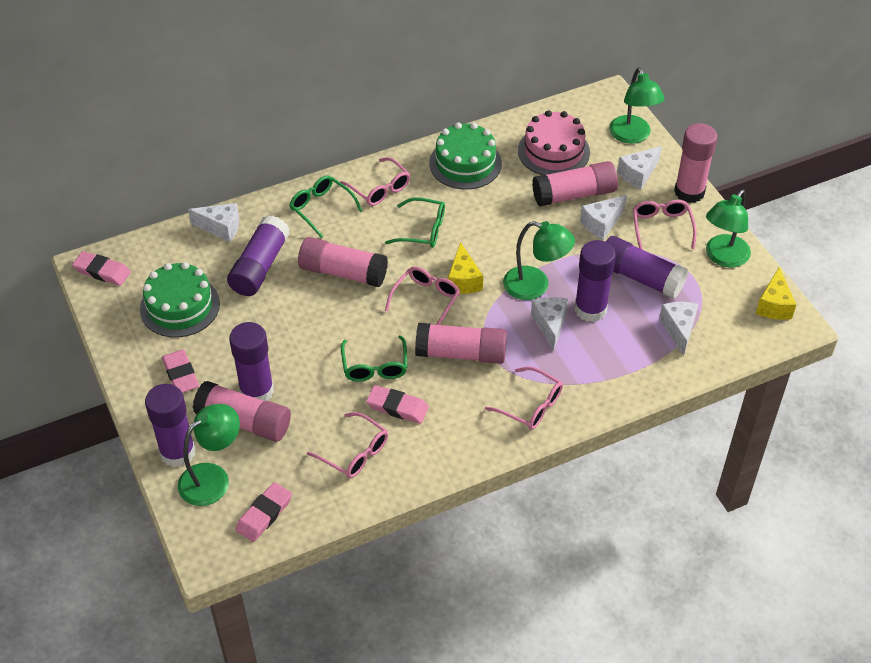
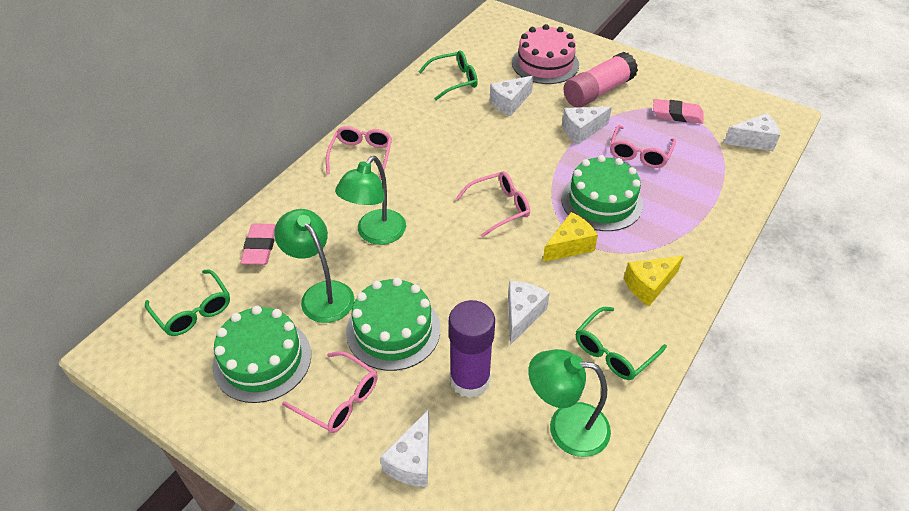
green cake: [140,262,220,338] [429,122,502,190] = 2 -> [212,306,311,403] [346,277,440,371] [561,155,643,231] = 3
green lamp: [178,404,240,506] [503,221,575,300] [609,67,665,144] [706,190,751,268] = 4 -> [274,209,354,323] [335,156,406,245] [528,349,611,457] = 3
pink eraser: [72,251,131,286] [162,350,199,393] [236,482,292,542] [366,385,429,424] = 4 -> [240,224,276,265] [653,99,704,124] = 2
pink glasses: [307,412,388,478] [340,157,410,206] [385,266,460,325] [485,366,563,430] [633,200,697,250] = 5 -> [282,351,378,433] [326,126,392,179] [455,171,530,237] [610,125,676,168] = 4
pink glue stick: [193,381,291,442] [298,237,388,287] [415,323,507,364] [532,161,618,207] [674,123,717,203] = 5 -> [564,52,638,107] = 1
purple glue stick: [145,384,195,467] [227,215,290,296] [229,322,274,401] [575,240,616,322] [606,236,688,299] = 5 -> [449,300,495,398] = 1

